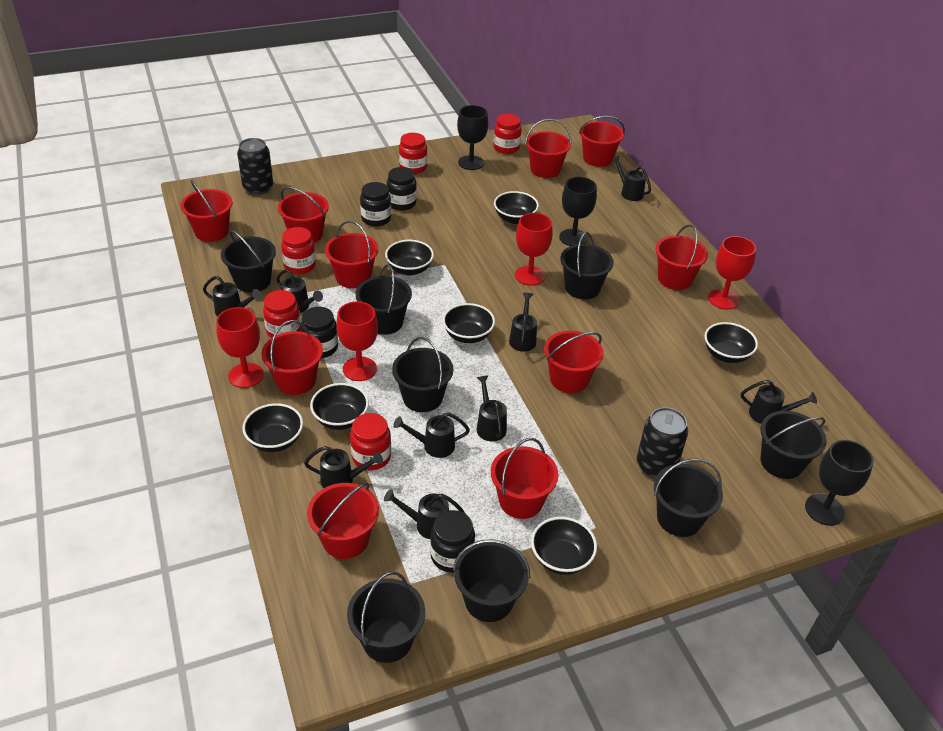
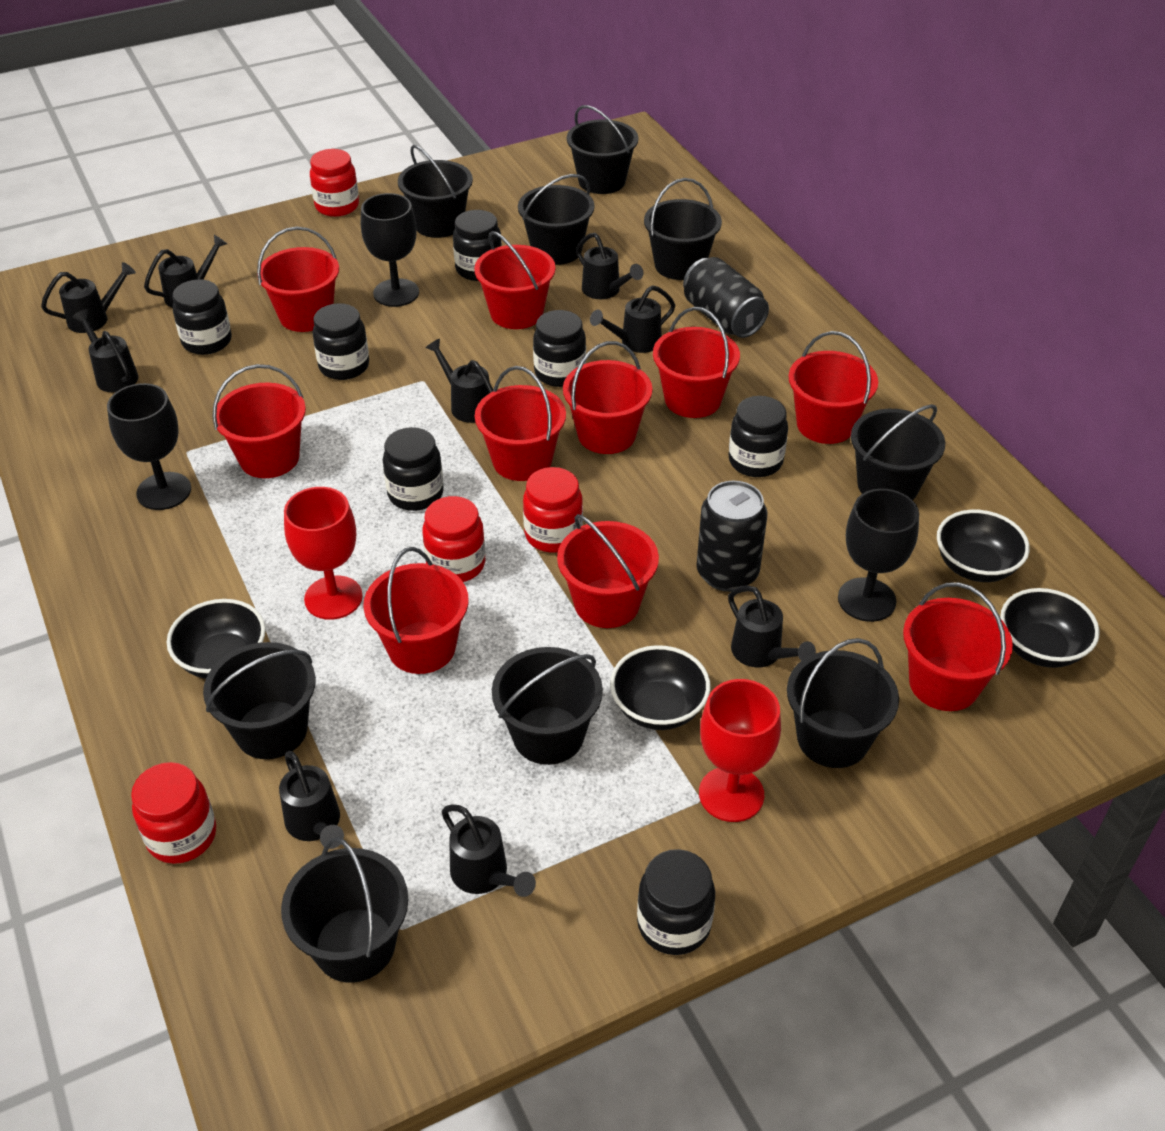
black bowl: [242,403,303,452] [310,383,369,430] [385,240,434,276] [443,303,495,343] [494,191,539,224] [531,517,597,575] [704,322,758,363] = 7 -> [167,599,265,679] [610,645,710,730] [937,510,1030,582] [1000,588,1100,668] = 4
black bucket: [221,229,276,293] [347,571,425,663] [355,264,412,335] [392,337,453,412] [453,540,530,622] [560,232,614,299] [654,459,723,537] [760,411,827,479] = 8 -> [203,642,316,759] [281,837,408,983] [398,145,473,238] [492,647,603,765] [518,174,594,265] [567,105,639,194] [644,178,722,280] [787,638,899,768] [851,404,945,500] = 9
black jar: [300,307,338,358] [360,182,391,227] [387,167,417,211] [430,510,475,573] = 4 -> [173,279,232,355] [312,303,369,380] [383,427,444,511] [453,210,502,281] [533,310,586,387] [637,849,715,955] [729,396,788,477] = 7
red goblet: [216,307,264,388] [336,301,378,381] [515,213,553,286] [708,236,756,310] = 4 -> [284,487,363,620] [699,679,781,822] = 2
red jar: [263,290,301,338] [281,227,316,274] [350,413,391,470] [399,133,427,174] [493,114,522,154] = 5 -> [131,762,216,864] [310,149,359,217] [422,496,485,582] [523,467,583,552] = 4

